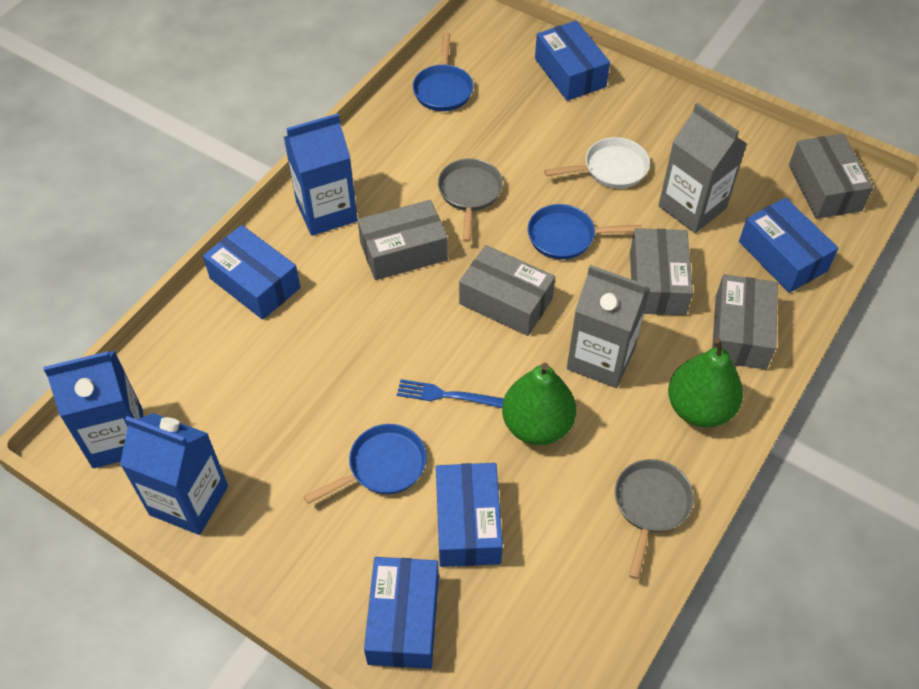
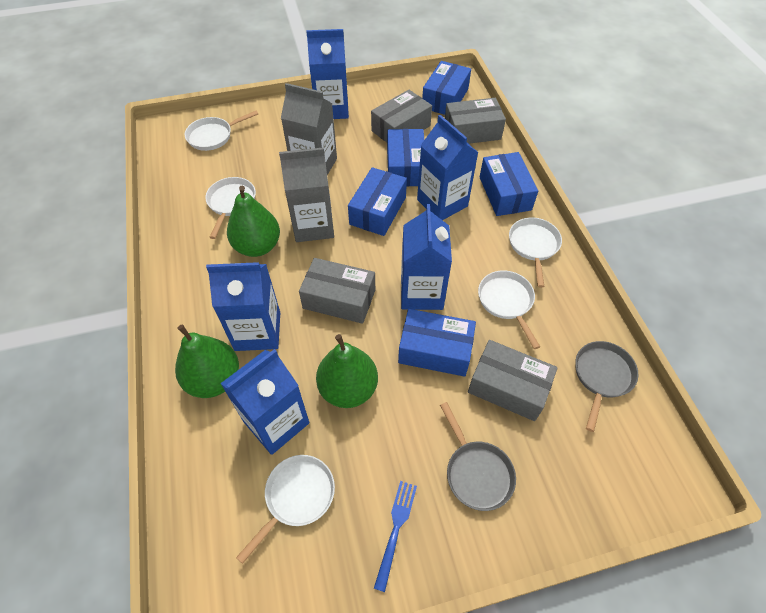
blue carton: [43,351,144,468] [120,413,228,535] [284,113,358,236] = 3 -> [206,262,280,351] [220,349,309,455] [306,29,349,119] [401,204,452,310] [417,115,479,220] = 5
blue pan: [304,424,427,504] [413,33,473,111] [528,204,642,260] = 3 -> none = 0
green pear: [502,363,576,445] [668,338,743,428] = 2 -> [175,324,239,398] [227,186,280,257] [316,334,378,408] = 3
grey box: [358,200,448,280] [459,245,555,336] [630,228,693,315] [712,274,778,370] [789,134,873,219] = 5 -> [299,258,375,324] [371,90,432,143] [445,98,506,144] [468,340,558,421] = 4
white pan: [544,137,650,188] = 1 -> [185,111,258,151] [205,177,256,239] [236,455,335,564] [478,270,540,349] [509,217,562,288] = 5

